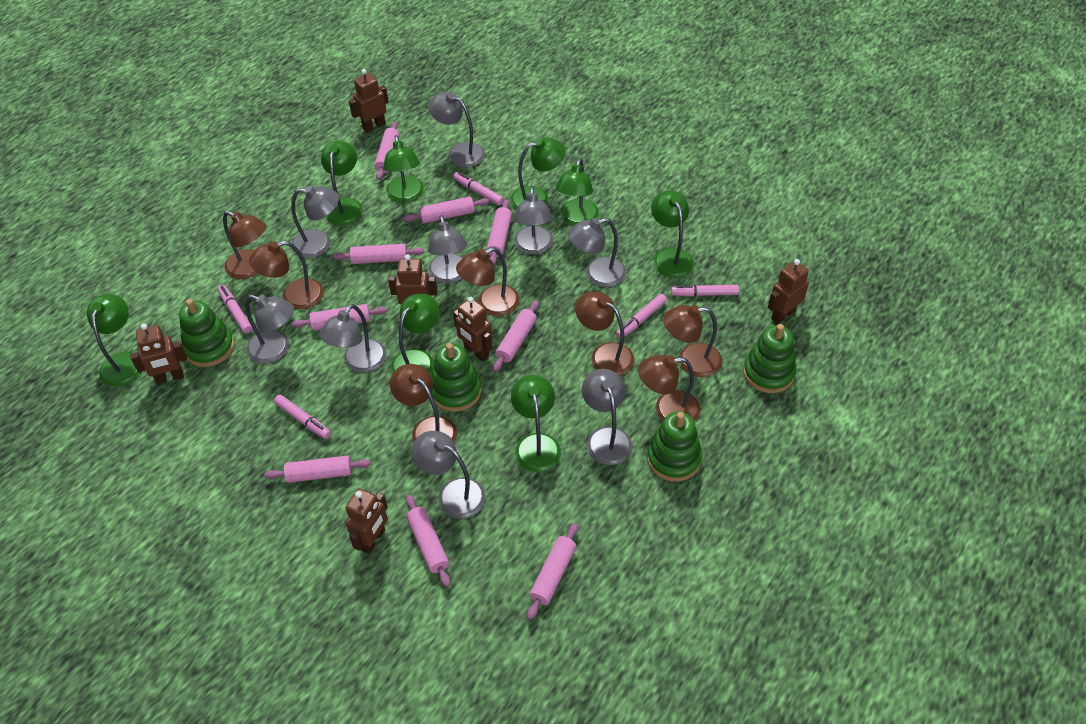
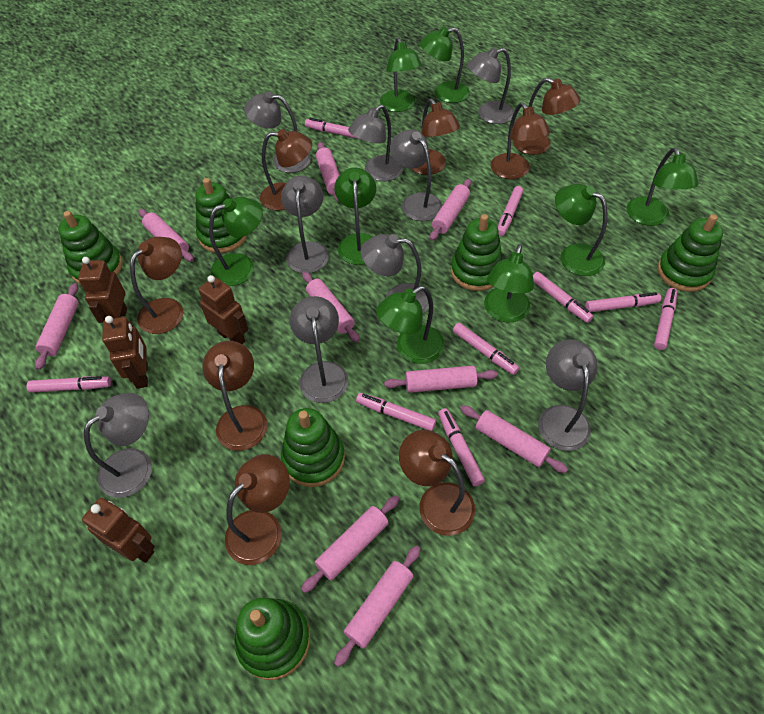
brown lamp: [223,211,266,279] [249,241,324,309] [390,364,457,442] [456,247,520,316] [575,292,634,376] [638,355,700,422] [663,305,722,377] = 7 -> [130,237,183,334] [202,341,268,451] [225,454,290,565] [260,129,312,211] [399,430,475,536] [410,98,460,175] [491,103,550,179] [513,78,580,155] = 8
brown robot: [130,323,187,385] [346,488,388,554] [349,69,389,133] [388,254,438,304] [453,297,493,361] [768,259,809,324] = 6 -> [78,257,127,323] [82,498,155,563] [102,316,148,389] [199,275,249,344] = 4
green stacking toy: [179,299,234,367] [431,343,482,412] [647,412,702,481] [743,324,796,393] = 4 -> [58,211,123,284] [195,178,247,253] [235,598,310,680] [281,408,345,487] [451,214,503,291] [658,214,723,292] = 6
pink marker: [218,285,252,333] [274,394,331,439] [453,172,504,206] [616,294,667,338] [671,285,739,296] = 5 -> [27,376,111,393] [305,118,359,139] [356,393,436,431] [438,408,485,486] [453,323,519,375] [498,186,523,236] [533,272,593,323] [585,292,661,312] [654,288,677,350] = 9

